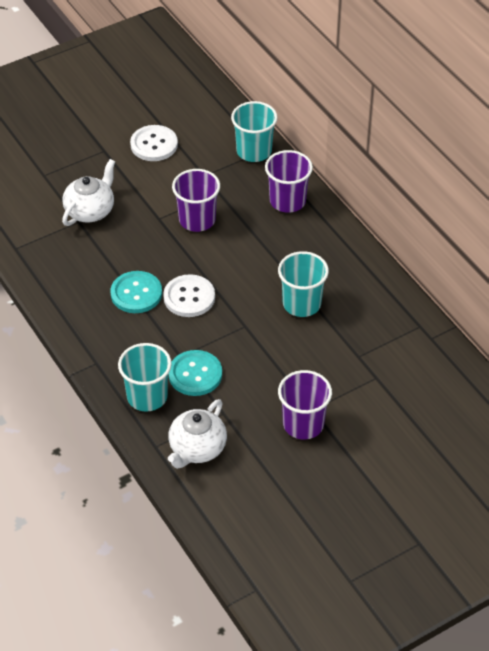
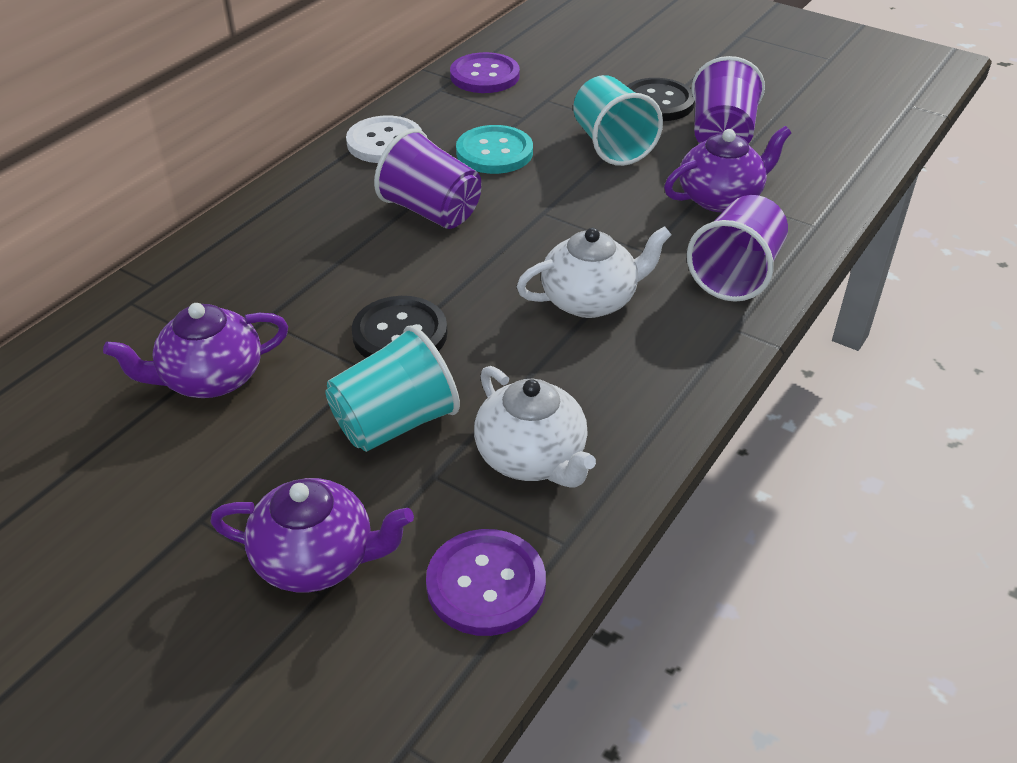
black button: none = 0 -> [352,296,448,358] [627,78,695,121] = 2
purple button: none = 0 -> [426,529,546,636] [450,52,520,93] = 2
purple teapot: none = 0 -> [103,303,288,398] [210,478,414,593] [664,126,791,212] = 3
turquoise button: [110,271,162,313] [169,350,222,396] = 2 -> [456,125,533,174] = 1
turquoise cup: [118,343,172,411] [231,101,278,162] [278,251,329,317] = 3 -> [325,325,460,452] [573,75,663,166] = 2
white button: [130,125,178,161] [163,274,215,317] = 2 -> [346,116,422,163] = 1

